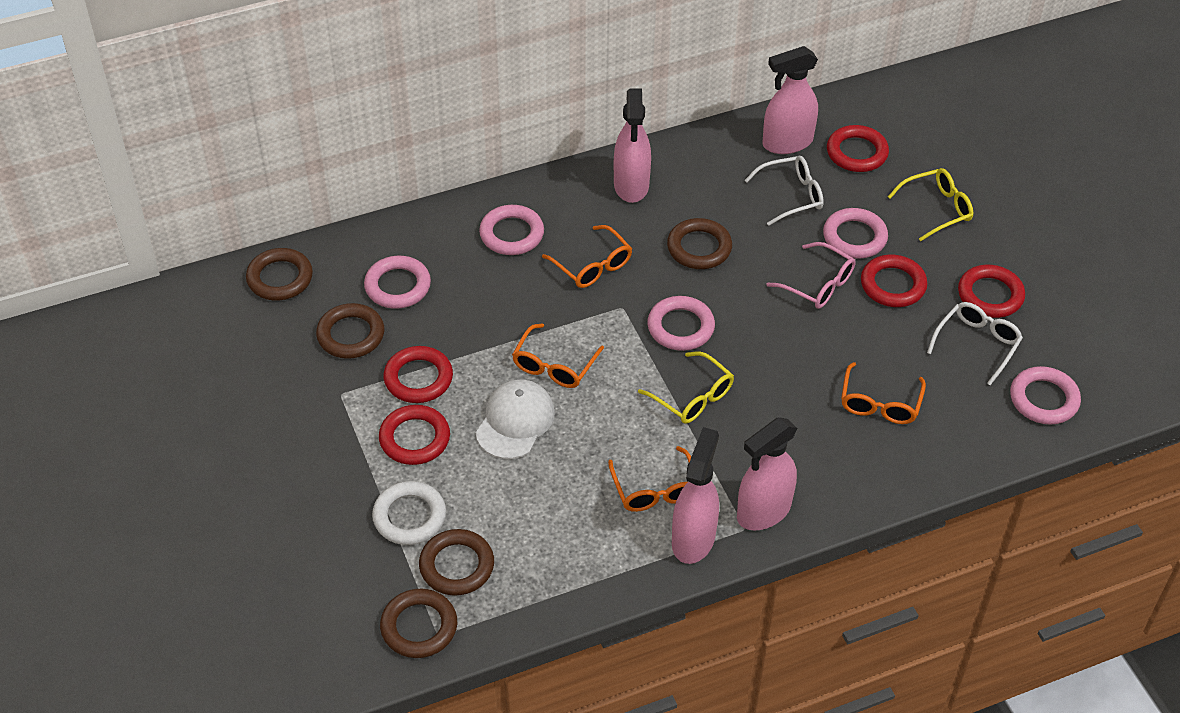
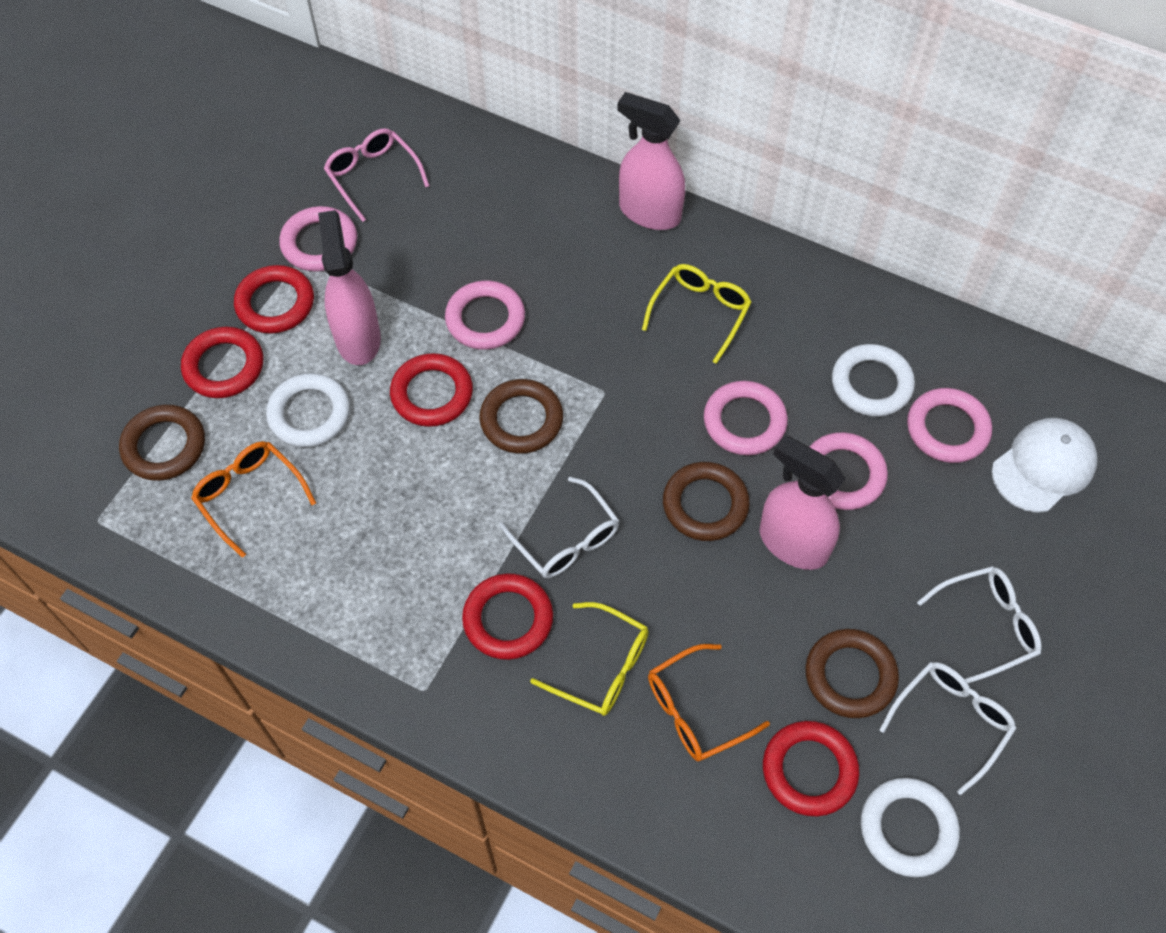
brown ring: [246,248,313,300] [316,303,384,359] [380,588,457,658] [419,529,494,596] [667,218,732,269] = 5 -> [119,404,205,481] [479,379,563,454] [663,462,750,541] [805,629,899,718] = 4
orange glasses: [512,323,604,388] [542,225,632,288] [608,446,691,512] [841,362,926,424] = 4 -> [191,441,316,558] [648,644,770,762] = 2
pink spray bottle: [614,88,651,203] [672,427,719,564] [737,417,797,531] [762,46,818,154] = 4 -> [318,210,381,365] [617,92,685,230] [759,435,845,570] = 3
white glasses: [745,156,824,226] [927,302,1023,385] = 2 -> [499,477,619,578] [879,662,1017,795] [917,566,1042,683] = 3
white ring: [372,481,446,545] = 1 -> [266,373,350,447] [832,344,915,417] [861,778,960,877] = 3

